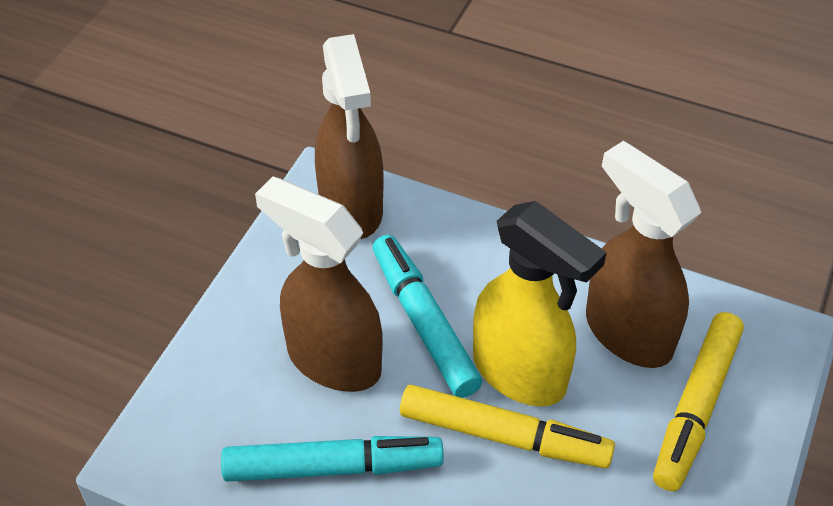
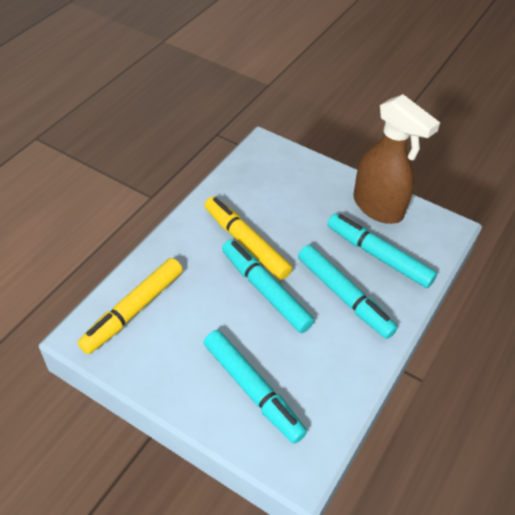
brown spray bottle: [255,176,383,392] [315,34,383,239] [586,141,701,368] = 3 -> [354,94,440,224] = 1
turquoise marker: [221,436,444,482] [373,235,482,398] = 2 -> [204,330,307,444] [222,239,314,333] [298,245,398,339] [327,214,437,288] = 4
yellow spray bottle: [473,201,607,407] = 1 -> none = 0

